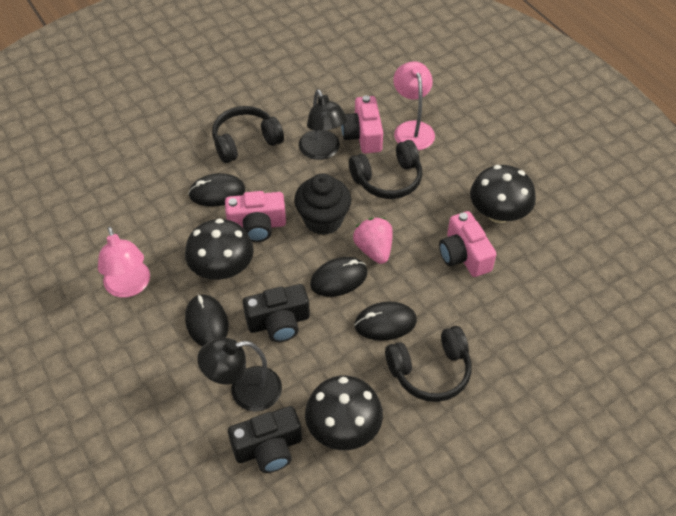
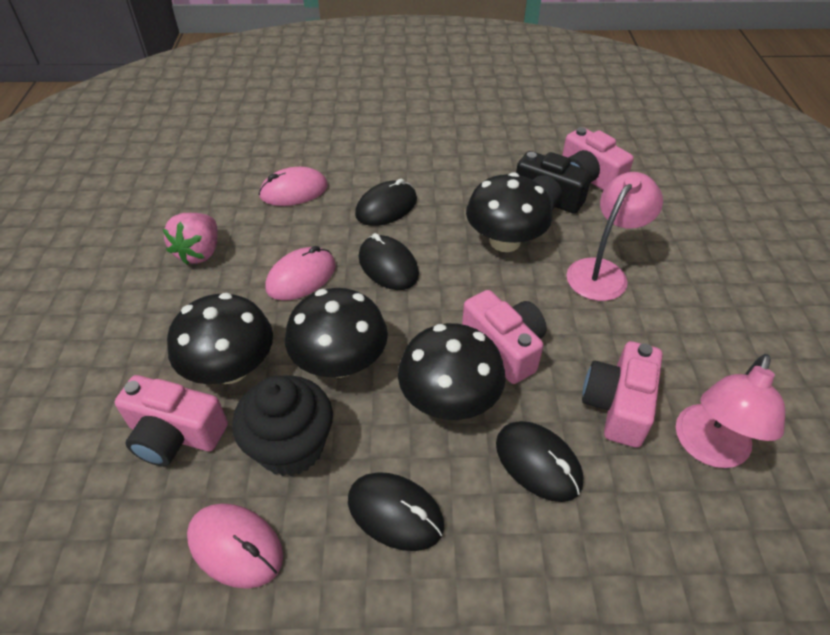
black camera: [228,406,302,473] [243,284,310,342] = 2 -> [516,151,592,214] = 1
black headphones: [212,106,284,163] [349,140,422,199] [385,326,472,402] = 3 -> none = 0
black lamp: [197,338,282,412] [299,89,348,160] = 2 -> none = 0
black mushroom: [185,219,254,280] [305,376,383,450] [470,165,536,223] = 3 -> [167,293,273,384] [285,288,388,378] [398,323,506,420] [466,172,552,252] = 4
pink camera: [225,191,286,242] [341,95,383,154] [439,211,496,277] = 3 -> [115,375,228,466] [462,290,547,384] [562,127,634,191] [582,341,663,448] = 4
pink mouse: none = 0 -> [187,503,283,589] [259,167,328,206] [265,246,336,300] = 3

